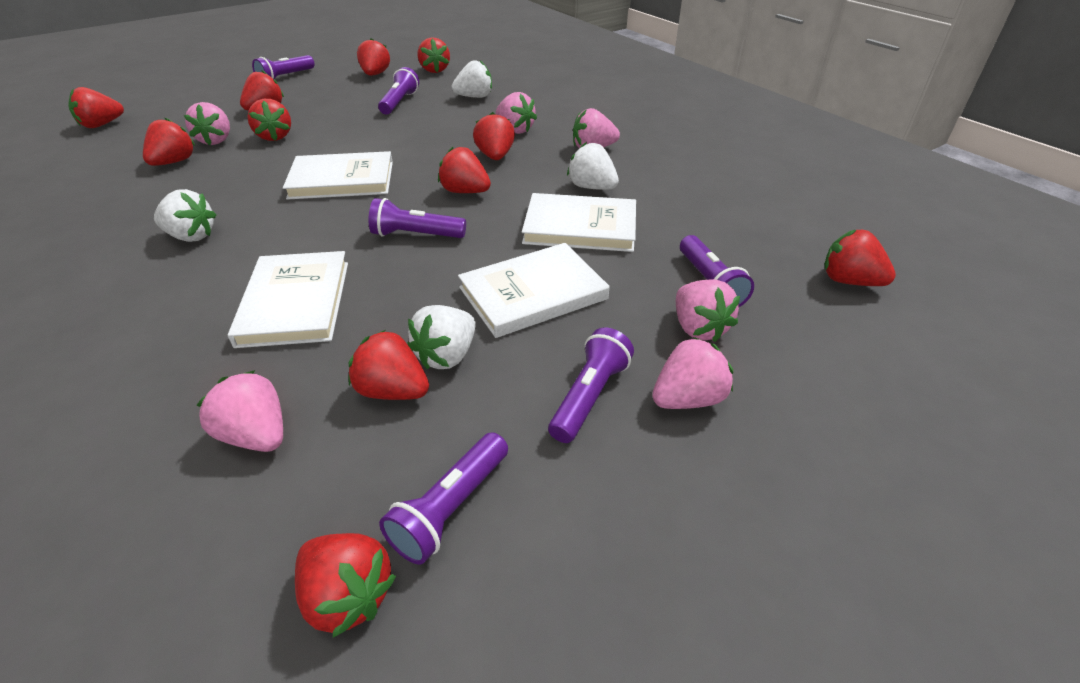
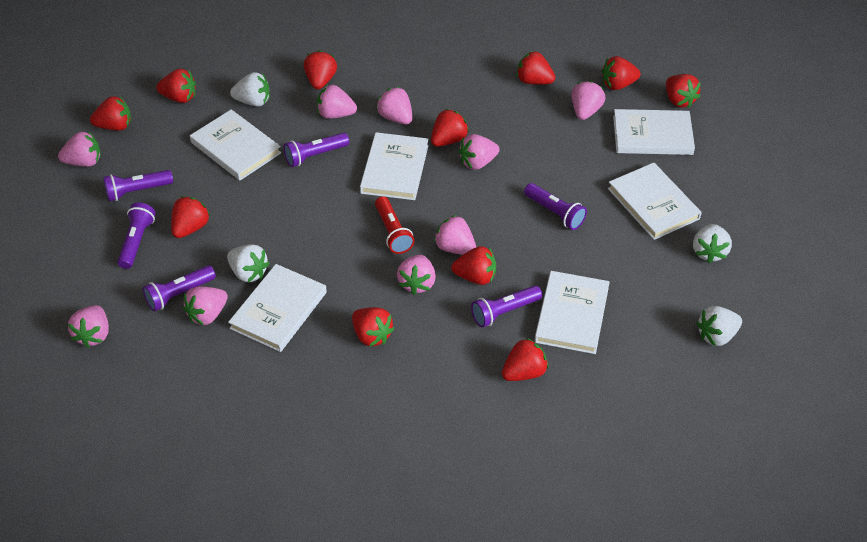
pink strawberry: [184,102,230,145] [196,370,283,452] [496,92,537,134] [573,108,620,148] [652,337,733,409] [676,279,740,342] = 6 -> [58,131,101,167] [68,305,109,348] [183,286,228,325] [317,85,357,119] [376,87,412,125] [397,255,436,295] [434,215,476,255] [459,134,500,170] [571,81,606,120] = 9
red flashlight: none = 0 -> [375,196,415,254] = 1
white book: [228,251,348,348] [283,151,393,200] [458,243,610,338] [522,193,636,252] = 4 -> [190,109,281,180] [228,264,327,352] [360,132,429,200] [535,271,610,354] [608,163,702,240] [613,109,695,155] = 6

